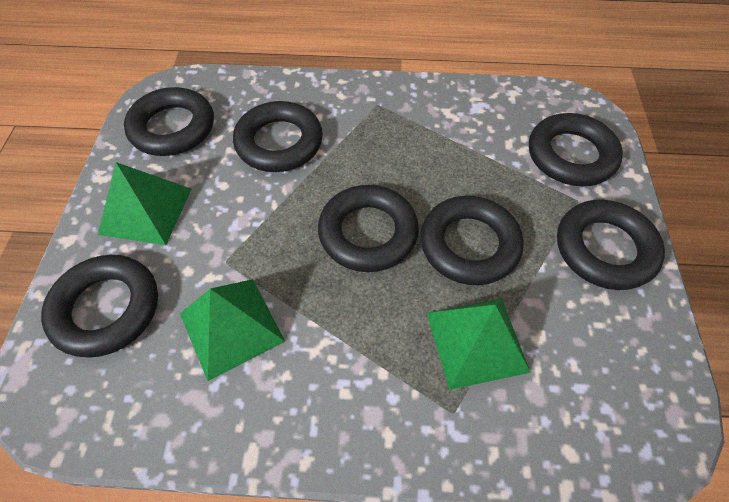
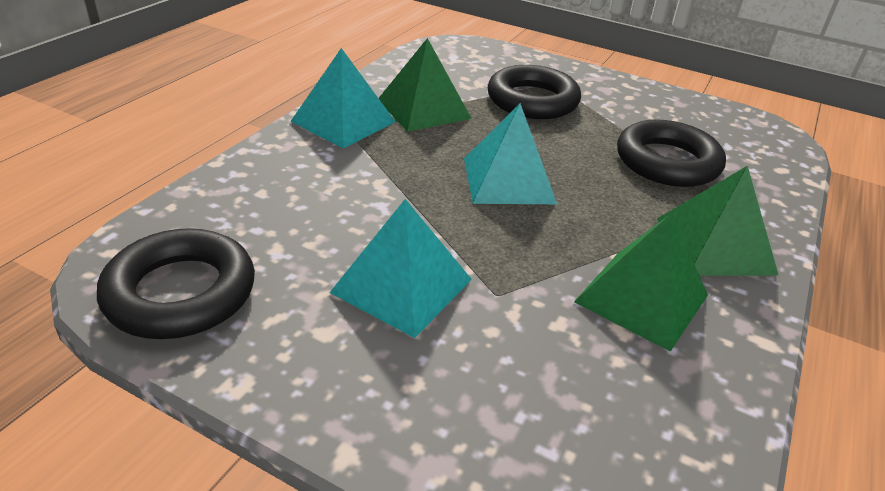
black ring: [41,255,158,358] [124,87,214,156] [233,101,323,172] [318,185,419,272] [420,196,524,285] [529,113,623,186] [557,200,665,290] = 7 -> [97,228,255,339] [488,65,581,119] [617,119,726,187] = 3
turquoise pyramid: none = 0 -> [290,48,396,149] [329,199,472,338] [464,103,557,204] = 3

